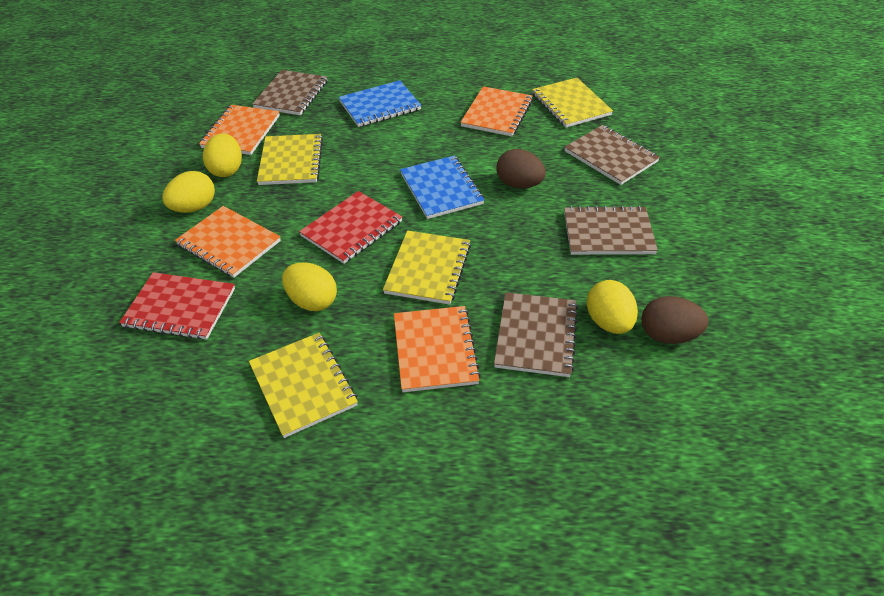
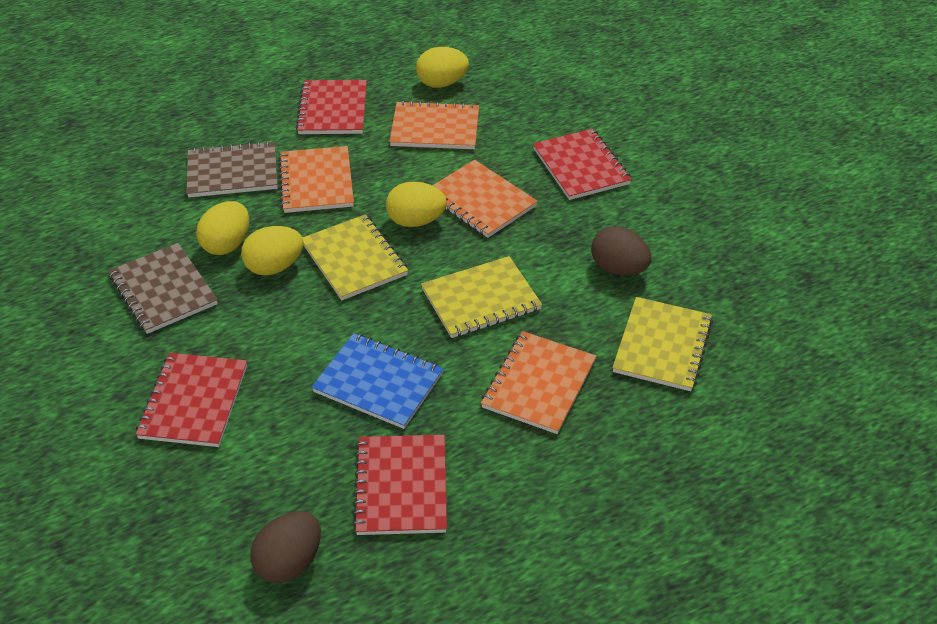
blue notebook: [339,80,421,127] [400,156,484,219] = 2 -> [311,333,444,429] = 1
brown notebook: [252,70,327,115] [494,292,578,377] [564,125,660,185] [564,206,658,255] = 4 -> [109,243,218,334] [187,141,278,197] = 2
red notebook: [119,272,235,340] [299,191,402,264] = 2 -> [136,353,247,447] [296,80,367,134] [353,435,447,535] [533,129,632,200] = 4
yellow notebook: [249,333,358,438] [257,134,323,185] [383,230,471,305] [532,78,613,128] = 4 -> [302,214,408,300] [421,256,542,338] [612,297,713,391] = 3

